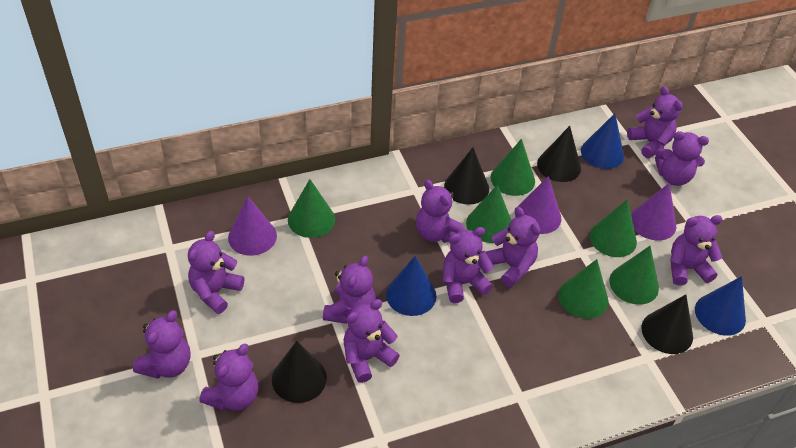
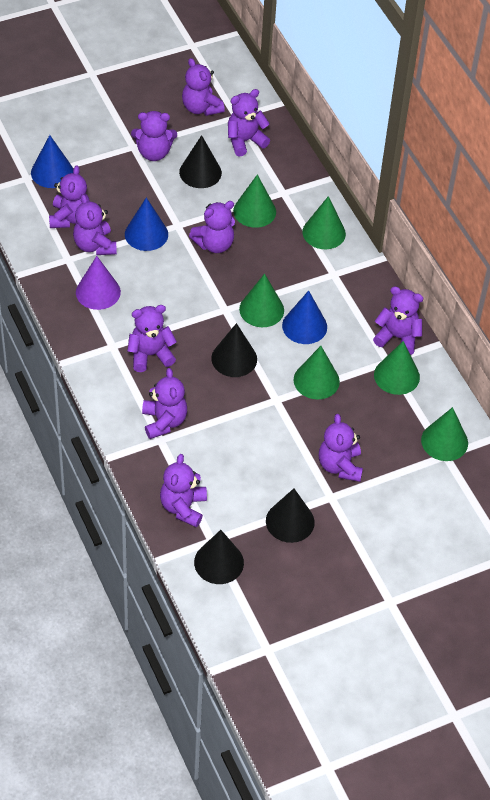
purple cone: [228,196,277,256] [515,176,561,234] [631,183,676,241] = 3 -> [76,256,121,310] = 1

